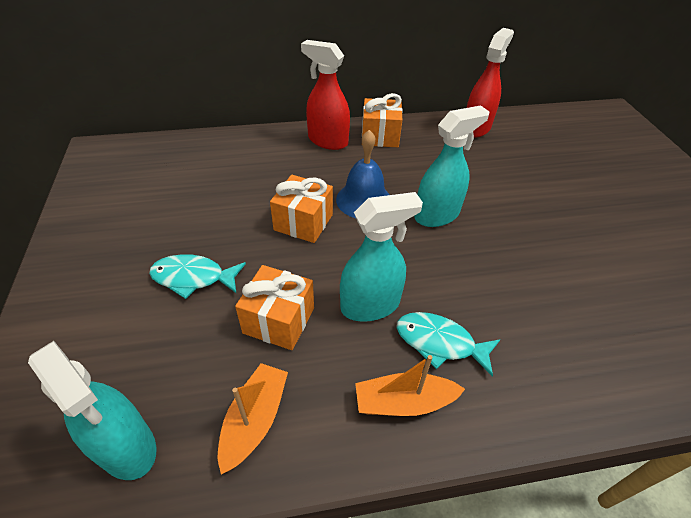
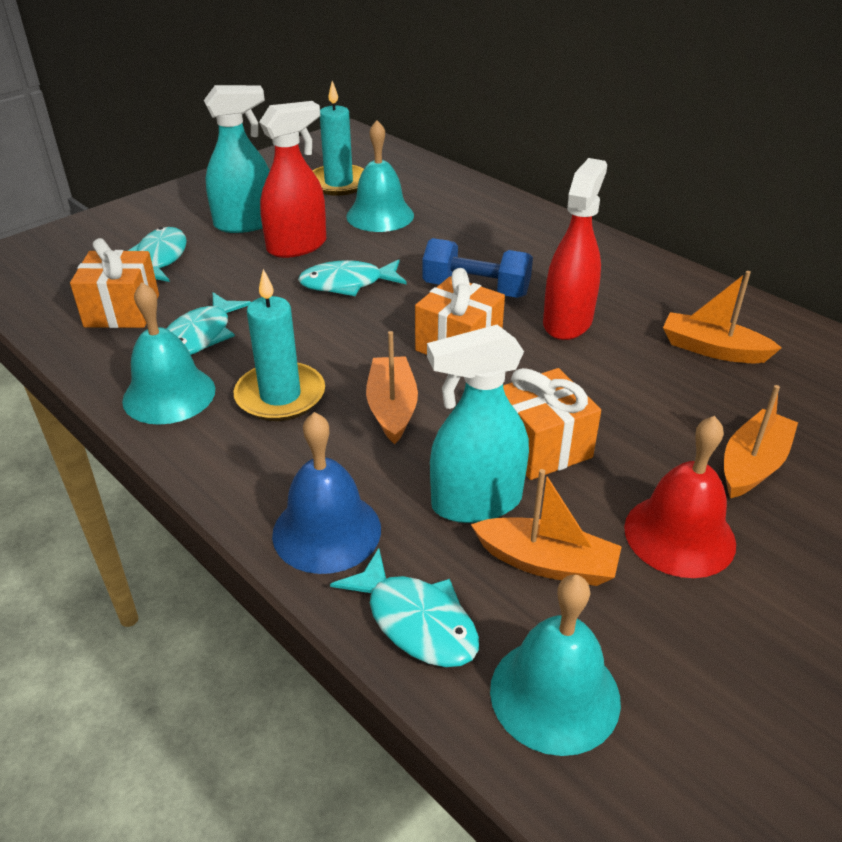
blue dumbbell: none = 0 -> [422,238,533,298] = 1
orange boat: [218,363,288,474] [355,355,465,416] = 2 -> [366,331,418,444] [471,469,622,586] [663,271,782,363] [724,385,798,498] = 4
red bell: none = 0 -> [624,416,736,578] = 1
turquoise bell: none = 0 -> [122,282,215,425] [346,120,414,232] [490,574,621,756] = 3
turquoise candle: none = 0 -> [234,269,325,421] [312,81,364,196] = 2
turquoise fish: [149,254,246,299] [396,312,501,377] = 2 -> [128,227,187,282] [166,292,251,355] [298,259,407,296] [330,548,479,667] = 4
turquoise spray bottle: [28,341,157,480] [340,192,423,322] [414,105,489,227] = 3 -> [204,85,270,233] [427,325,529,523] = 2

